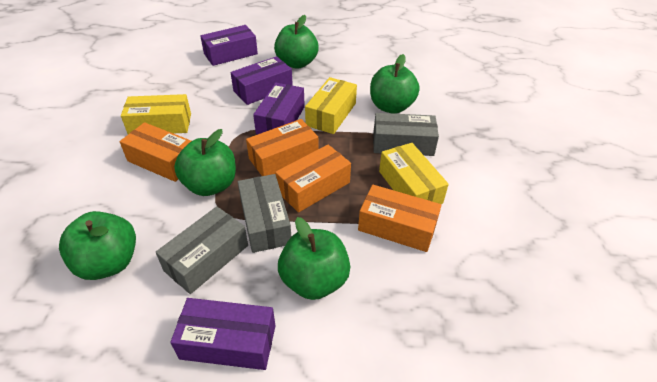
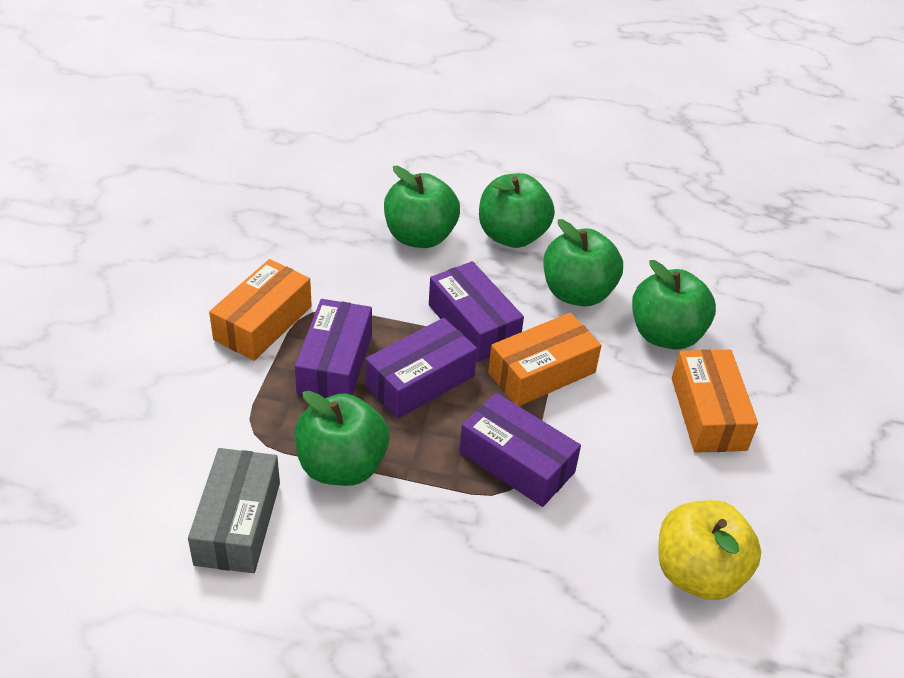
grey box: [156,206,248,294] [238,174,291,253] [373,113,439,156] = 3 -> [188,448,280,573] = 1
orange box: [120,122,191,182] [246,119,318,176] [275,145,351,213] [358,185,442,252] = 4 -> [209,259,312,361] [488,312,602,406] [672,349,758,453] = 3
yellow apple: none = 0 -> [658,500,761,600] = 1
yellow box: [121,94,191,134] [305,77,357,134] [379,143,449,204] = 3 -> none = 0

